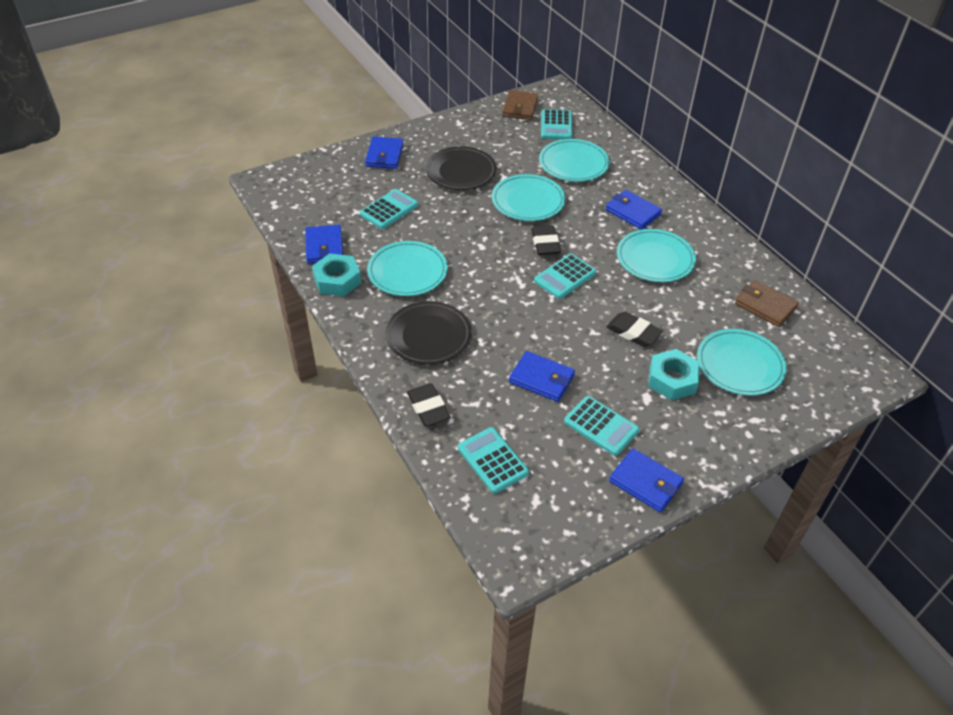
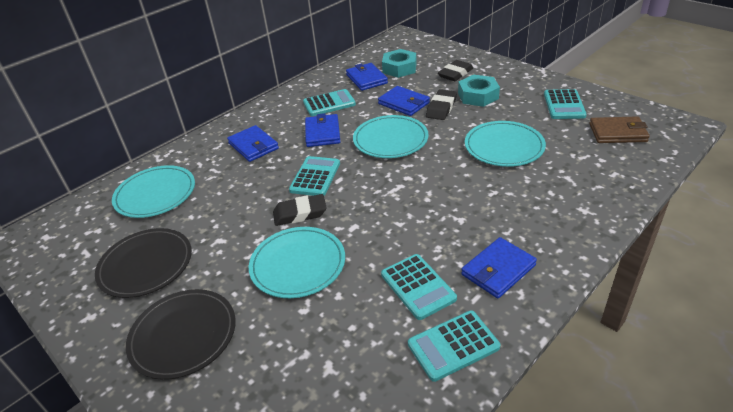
brown wallet: [502,90,538,120] [735,280,799,327] = 2 -> [589,116,650,143] = 1
turquoise plate: [367,241,448,296] [492,174,565,221] [539,139,610,182] [617,229,696,282] [697,329,787,396] = 5 -> [112,165,195,218] [249,227,345,298] [353,115,429,158] [465,121,546,167] = 4

